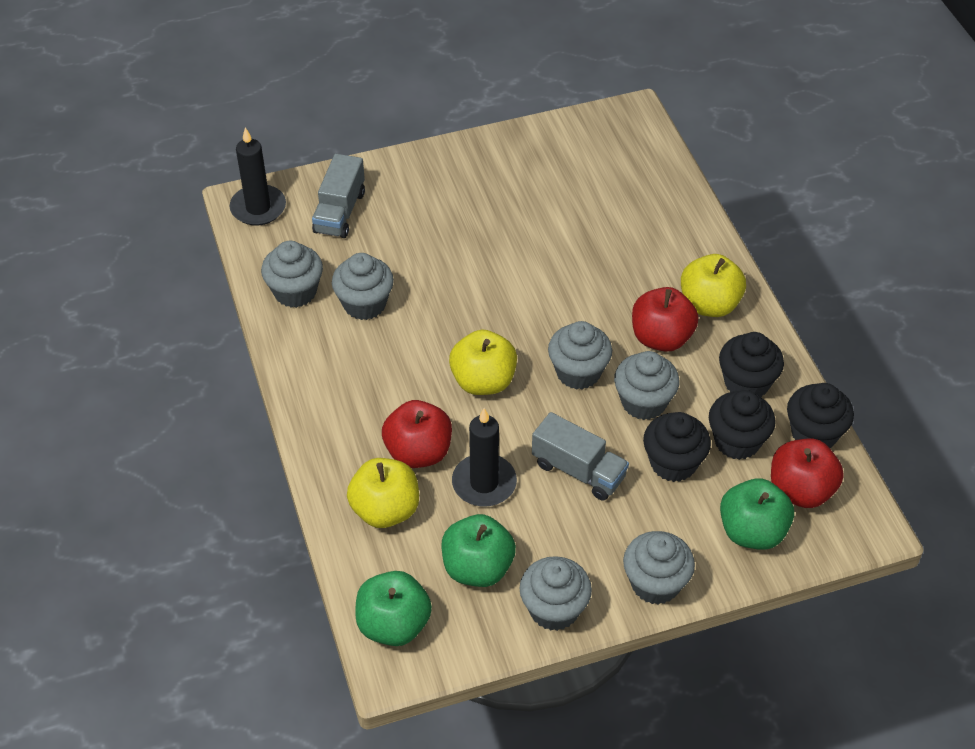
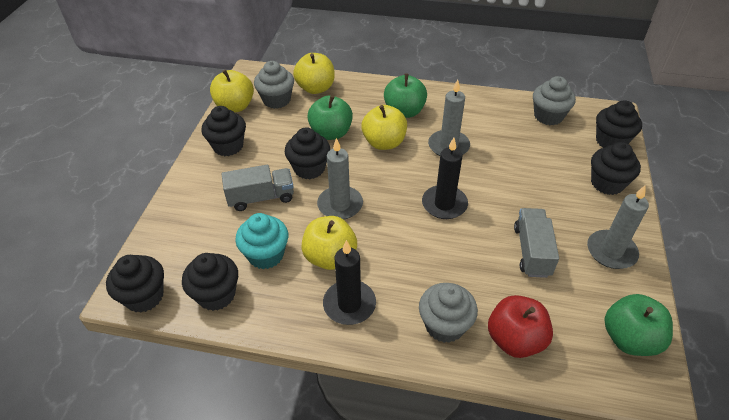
black cupcake: [643,412,711,482] [709,390,776,460] [719,332,784,397] [787,383,854,448] = 4 -> [106,255,164,313] [182,253,238,311] [202,106,246,156] [285,127,330,179] [591,142,641,195] [596,100,642,148] = 6
grey candle: none = 0 -> [317,138,363,220] [428,79,470,156] [587,185,649,269] = 3
grey cupcake: [261,241,323,308] [332,253,394,320] [519,556,592,631] [548,321,612,390] [614,351,680,420] [623,531,695,605] = 6 -> [254,61,294,109] [419,283,478,343] [533,76,576,125] = 3
red apple: [382,400,452,468] [632,287,699,352] [771,439,844,508] = 3 -> [488,295,553,358] = 1
turquoise cupcake: none = 0 -> [235,213,288,269] = 1
yellow apple: [347,458,419,528] [449,329,517,395] [681,254,746,317] = 3 -> [210,70,254,112] [293,53,335,94] [301,216,357,270] [361,105,407,150] = 4

